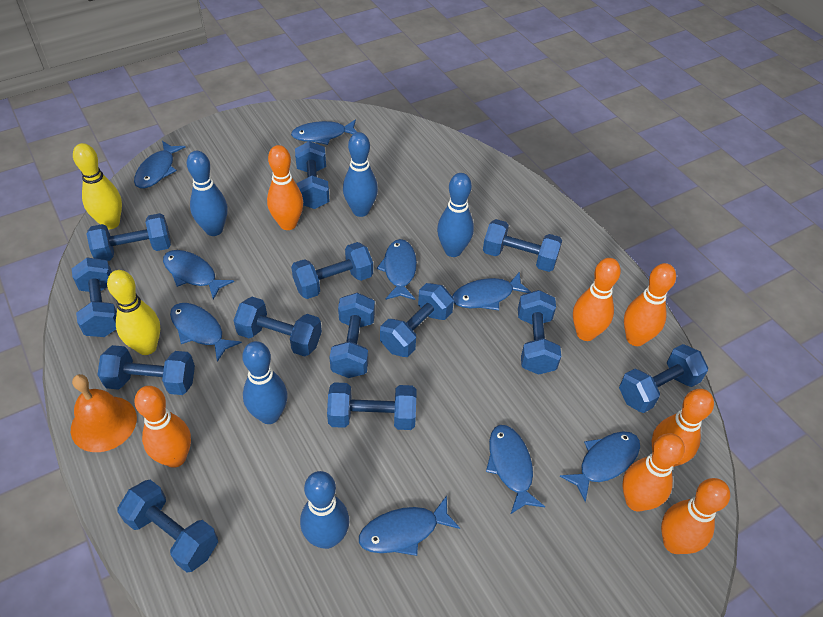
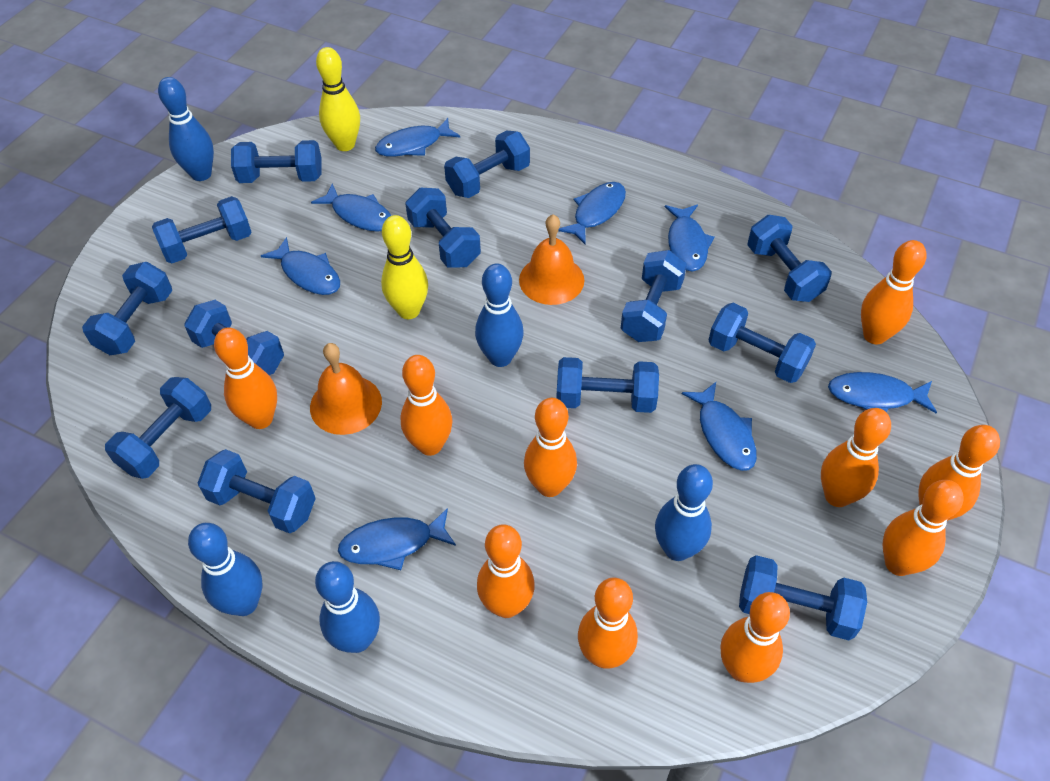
blue fish: [134,141,186,188] [163,250,234,300] [170,303,242,362] [291,120,357,145] [359,496,460,556] [377,239,417,300] [452,272,531,310] [486,425,545,514] [560,431,640,502] = 9 -> [261,237,340,295] [311,184,392,232] [338,508,456,570] [375,118,460,157] [558,182,626,244] [665,204,715,272] [682,382,757,471] [828,372,937,413] = 8
orange bell: [71,374,137,452] = 1 -> [310,343,382,435] [519,214,585,305] = 2
orange bowling pin: [134,386,191,468] [267,145,303,230] [573,258,621,341] [622,433,685,512] [624,263,676,346] [652,389,714,467] [661,478,730,554] = 7 -> [214,327,277,429] [400,355,453,456] [477,524,535,618] [524,398,577,497] [578,578,638,669] [721,592,790,683] [821,408,891,507] [861,240,926,344] [883,480,963,576] [918,425,1000,521] = 10

